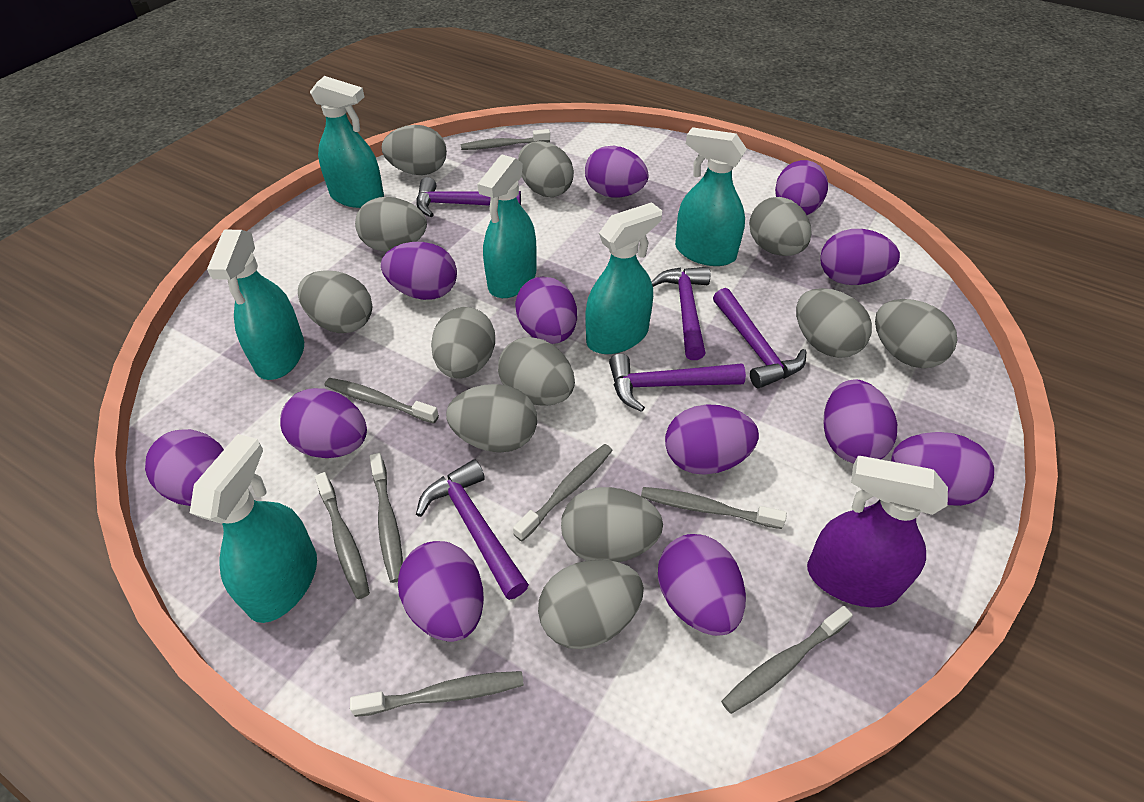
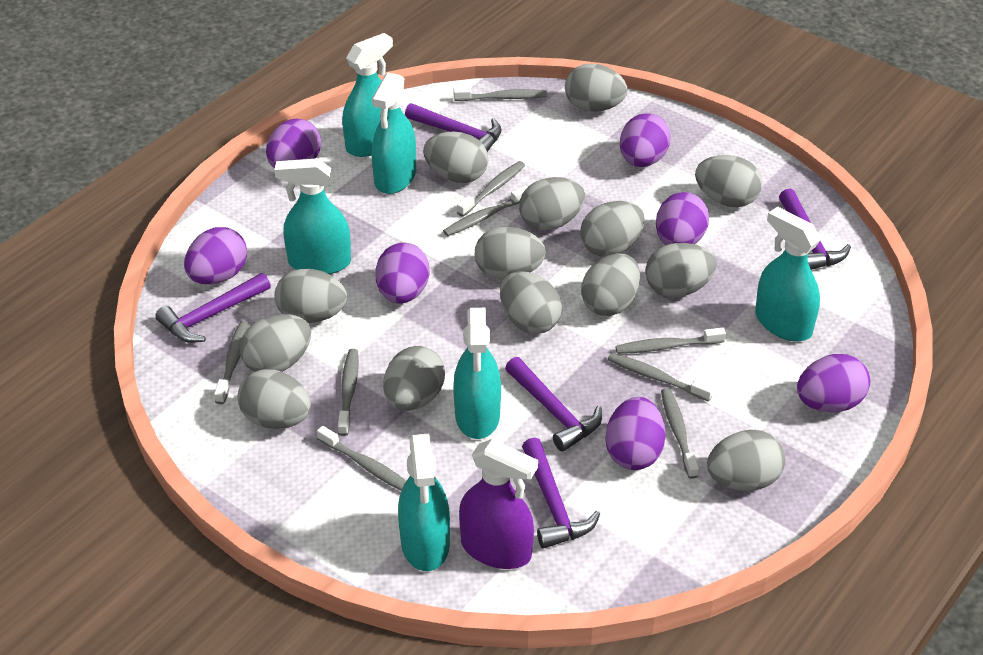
grey egg: [298,270,372,333] [355,197,427,252] [382,125,447,175] [431,307,495,378] [446,384,537,453] [498,337,575,406] [518,141,574,197] [538,560,644,649] [561,487,663,562] [749,197,812,256] [796,288,872,358] [875,299,957,368] = 12 -> [237,369,311,429] [240,314,311,372] [274,269,347,323] [383,346,445,411] [423,132,488,183] [475,227,546,280] [500,271,562,334] [519,177,585,231] [565,63,627,112] [580,201,645,257] [581,254,640,316] [645,243,717,297] [695,155,762,207] [707,430,785,491] = 14
grey toothbrush: [315,472,370,599] [325,378,439,424] [350,671,524,717] [370,453,403,583] [461,129,550,150] [513,444,613,541] [641,487,787,529] [721,606,853,714] = 8 -> [214,320,249,404] [317,426,406,491] [338,349,359,436] [443,185,527,236] [453,87,547,101] [457,161,525,217] [608,353,714,402] [615,328,726,354] [661,388,699,479] = 9
purple egg: [145,429,224,506] [280,388,367,458] [381,242,457,300] [398,541,484,642] [515,277,577,344] [585,146,649,198] [658,534,746,636] [665,405,759,475] [775,160,828,215] [821,229,900,285] [824,379,897,464] [891,432,994,506] = 12 -> [184,227,247,284] [266,119,321,168] [375,243,430,304] [605,397,666,470] [620,113,671,167] [656,192,709,245] [797,354,870,412] = 7

